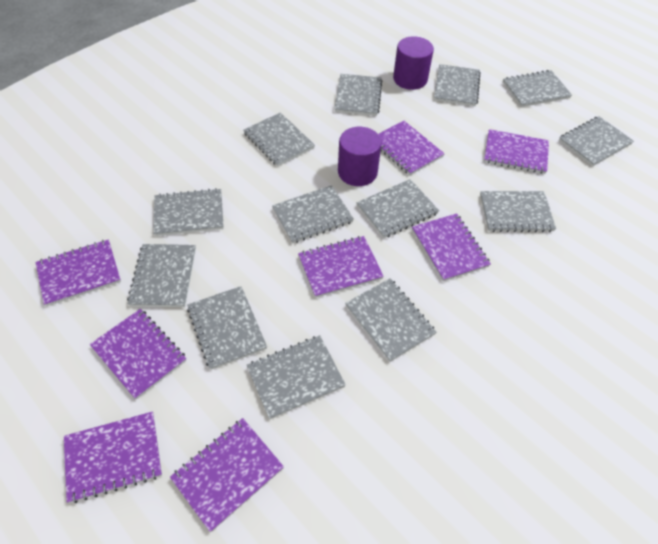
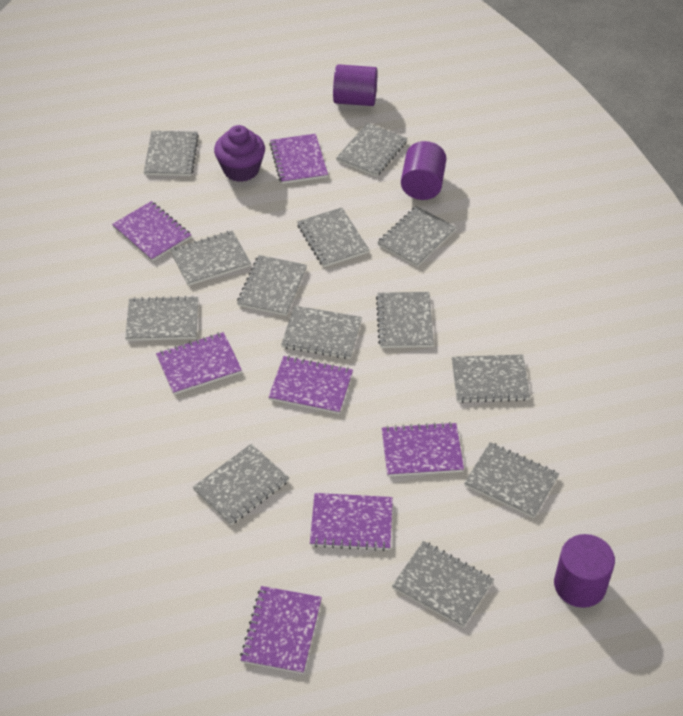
purple cupcake: none = 0 -> [214,125,265,182] = 1
purple cylinder: [338,127,382,186] [393,36,434,90] = 2 -> [333,64,377,106] [401,141,446,200] [554,534,615,608] = 3
purple notebook: [35,239,121,306] [64,412,162,503] [90,309,187,400] [170,418,284,532] [298,236,384,298] [378,121,445,175] [412,213,491,281] [484,129,549,174] = 8 -> [112,201,191,262] [156,332,242,395] [240,586,322,674] [268,356,353,414] [269,134,328,184] [310,493,393,551] [382,422,464,477] = 7

